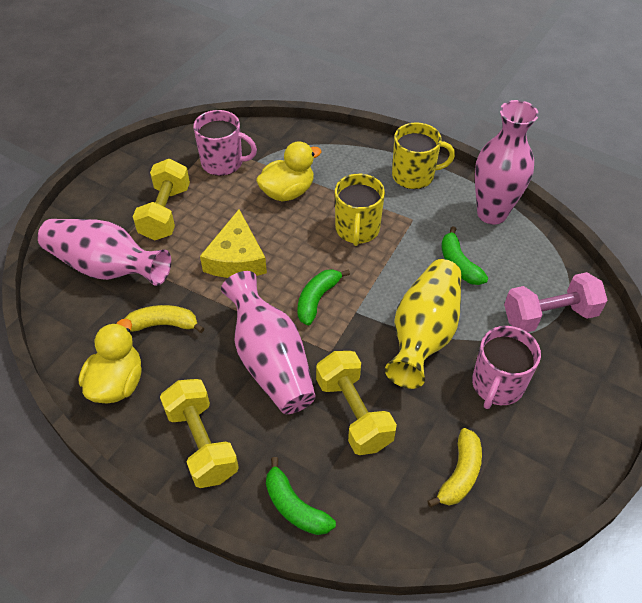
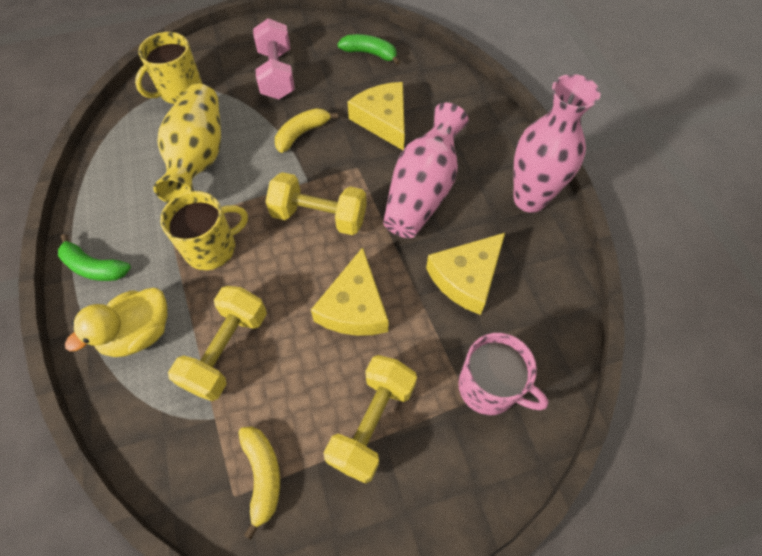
green banana: [266,457,336,535] [297,269,350,326] [441,226,488,285] = 3 -> [58,234,131,281] [337,34,400,65] = 2
pink mug: [193,110,257,176] [472,326,541,409] = 2 -> [458,333,549,415] = 1
pink vase: [38,219,171,286] [221,271,316,414] [475,100,539,225] = 3 -> [383,103,469,238] [513,74,600,213] = 2
yellow cheese: [200,209,267,278] = 1 -> [311,247,389,336] [348,82,405,150] [426,233,505,315] = 3
yellow duck: [79,319,141,403] [256,141,322,201] = 2 -> [65,288,167,357] = 1

